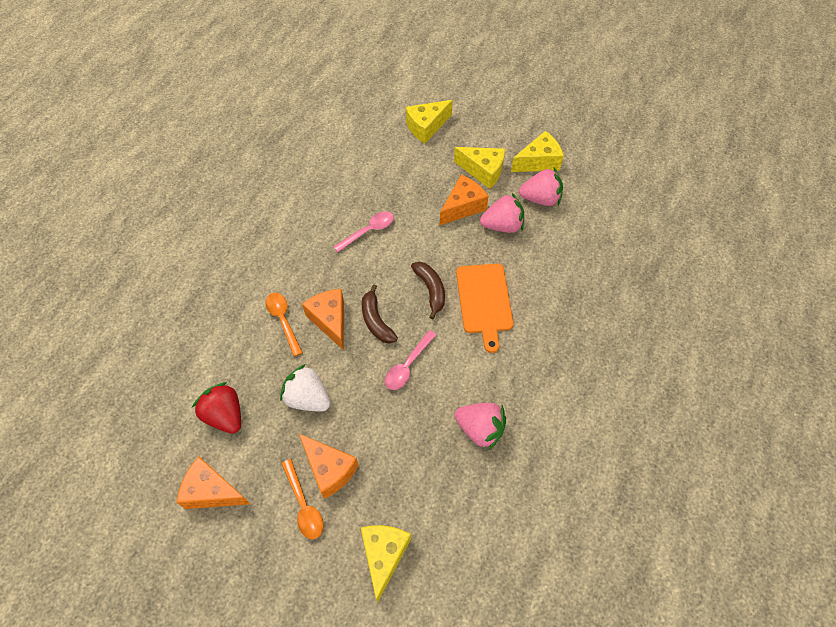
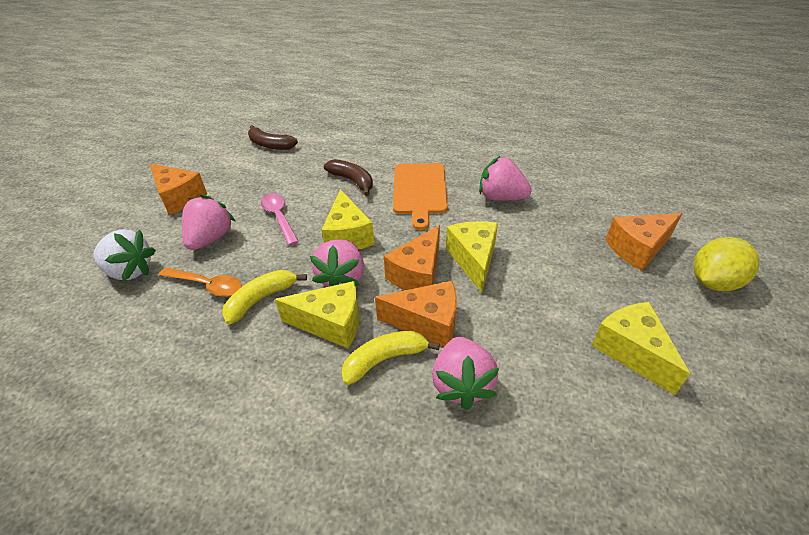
orange spoon: [266,293,303,356] [281,459,323,539] = 2 -> [159,268,242,297] = 1
pink spoon: [333,211,394,252] [385,330,436,390] = 2 -> [261,193,299,246] = 1
pink strawberry: [455,403,506,451] [480,193,524,233] [519,168,563,206] = 3 -> [182,194,236,250] [310,239,364,287] [432,337,499,409] [479,156,532,201] = 4
red strawberry: [192,382,241,434] = 1 -> none = 0
yellow banana: none = 0 -> [222,270,307,324] [342,331,440,385] = 2
yellow lemon: none = 0 -> [693,237,760,291] = 1

